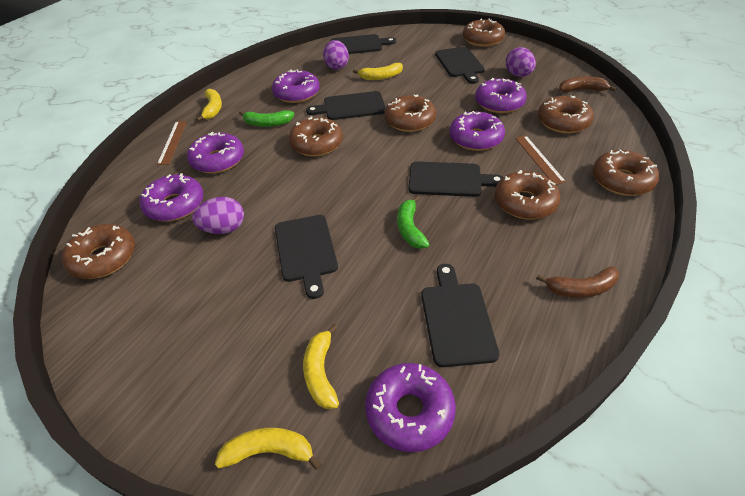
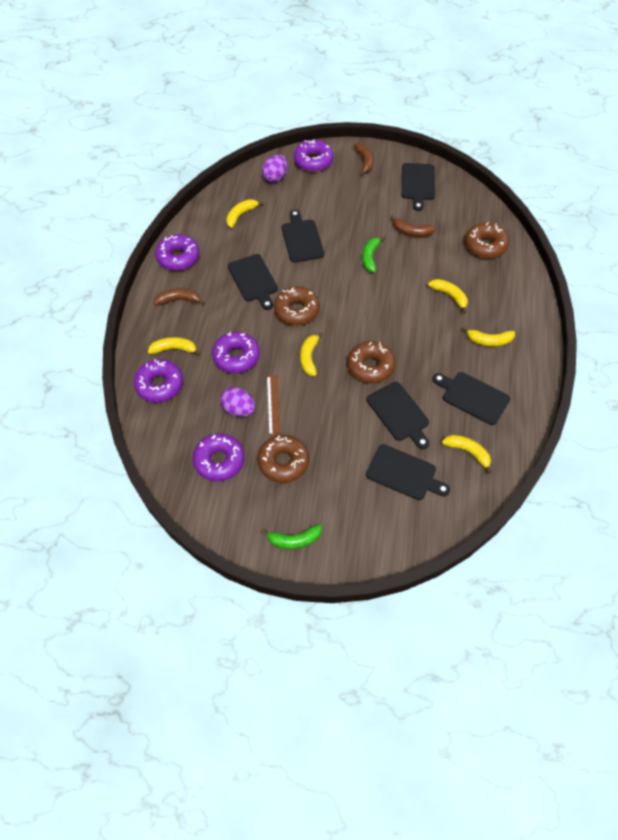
brown banana: [536,266,619,298] [559,76,617,92] = 2 -> [154,288,205,306] [353,143,373,176] [390,215,436,237] = 3
brown donut: [62,224,135,279] [289,116,343,157] [384,94,436,132] [463,19,505,47] [495,170,560,219] [538,95,594,134] [593,149,659,196] = 7 -> [258,435,309,483] [274,286,320,325] [347,341,395,383] [465,223,509,258] = 4
brown ruler: [157,121,187,165] [515,136,566,185] = 2 -> [267,375,280,436] = 1
purple donut: [140,173,203,222] [187,132,244,174] [272,69,320,103] [365,363,456,452] [449,111,505,151] [475,78,527,113] = 6 -> [134,359,183,403] [155,234,199,271] [193,433,245,481] [212,332,260,373] [294,140,334,172] = 5
purple egg: [192,197,244,234] [323,40,349,70] [506,47,536,77] = 3 -> [220,387,256,417] [262,155,287,183] = 2
yellow banana: [196,89,222,122] [215,428,322,470] [303,324,339,409] [353,63,403,80] = 4 -> [148,337,201,356] [226,199,264,228] [300,332,324,376] [428,279,468,314] [442,435,492,474] [462,326,515,346] = 6

